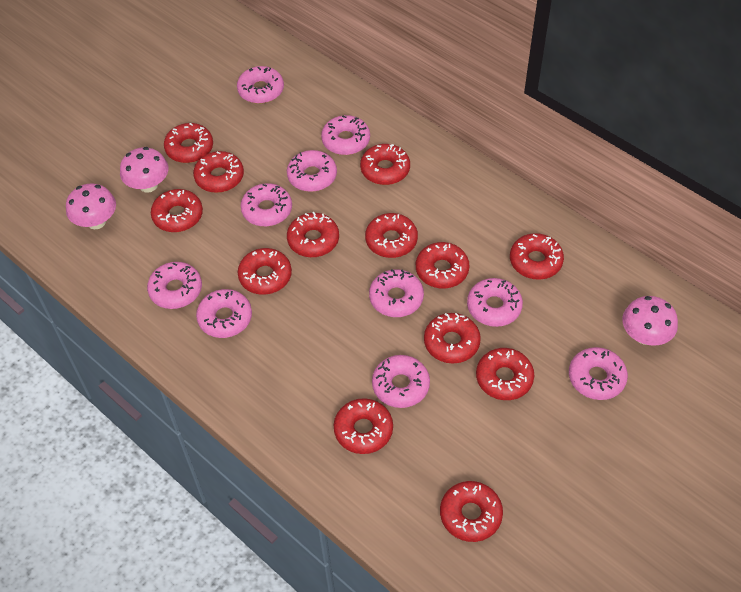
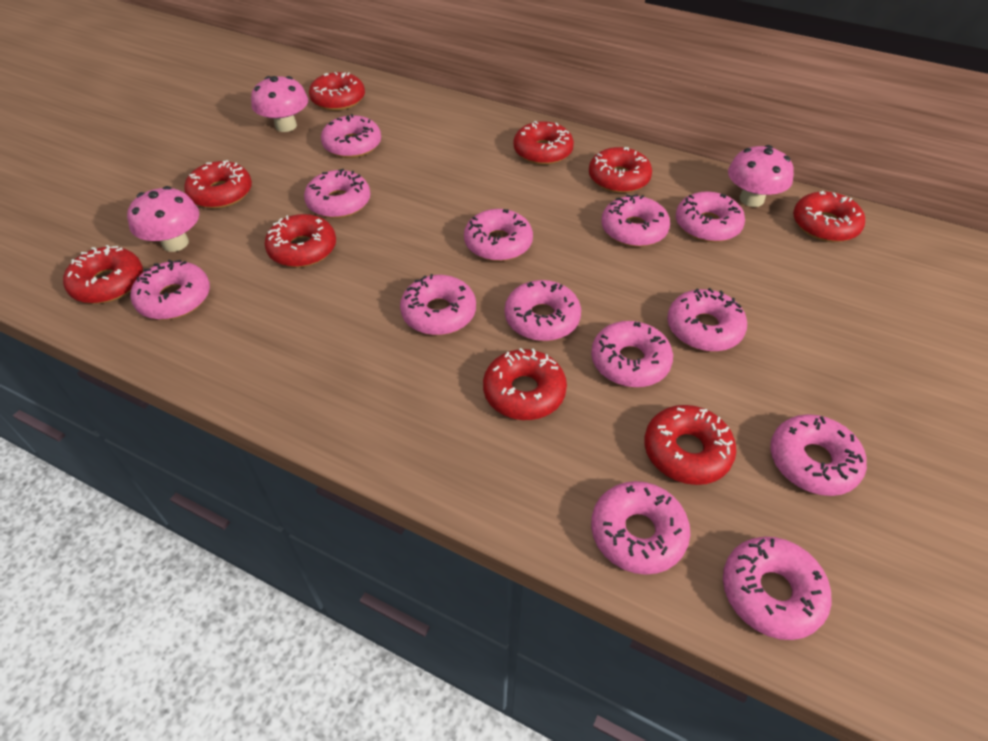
pink donut: [147,262,202,309] [196,289,252,338] [237,66,284,104] [241,183,292,227] [287,150,337,192] [321,115,370,155] [369,269,424,317] [372,355,430,408] [467,278,523,327] [569,347,628,400] = 10 -> [131,260,210,320] [304,169,370,218] [321,114,381,158] [400,274,476,335] [464,209,533,261] [505,280,581,341] [591,321,673,387] [591,481,690,575] [601,194,670,247] [667,288,747,352] [676,191,745,242] [723,537,832,640] [770,414,867,496] = 13
red donut: [151,189,203,232] [164,123,213,163] [193,151,244,193] [238,248,292,295] [287,212,339,257] [334,398,393,454] [360,144,410,185] [365,213,418,258] [416,242,469,288] [424,313,481,363] [440,481,503,542] [476,348,534,400] [510,233,564,280] = 13 -> [63,245,143,304] [184,160,252,209] [265,214,336,267] [309,72,365,111] [483,348,567,420] [513,121,574,165] [589,147,652,193] [644,405,736,485] [793,191,865,242] = 9

